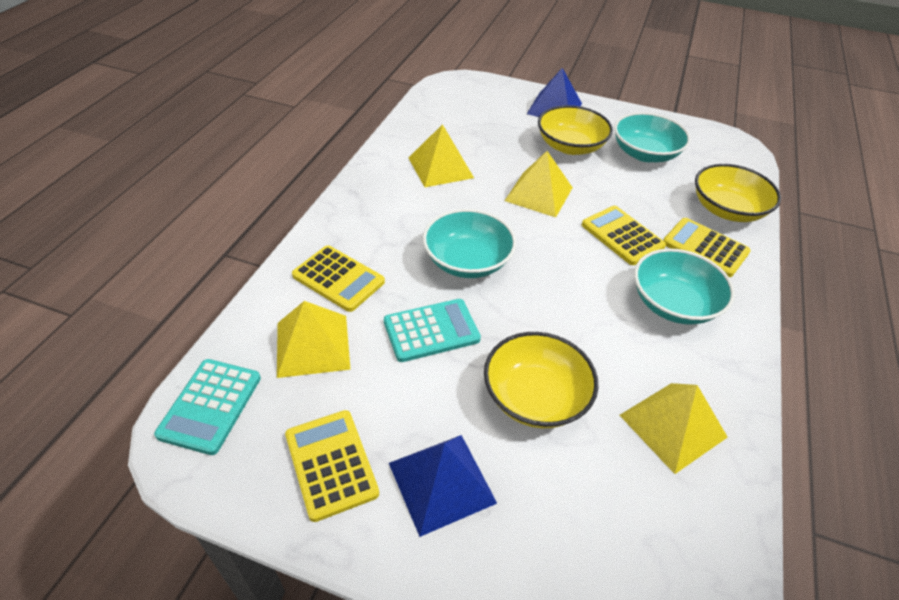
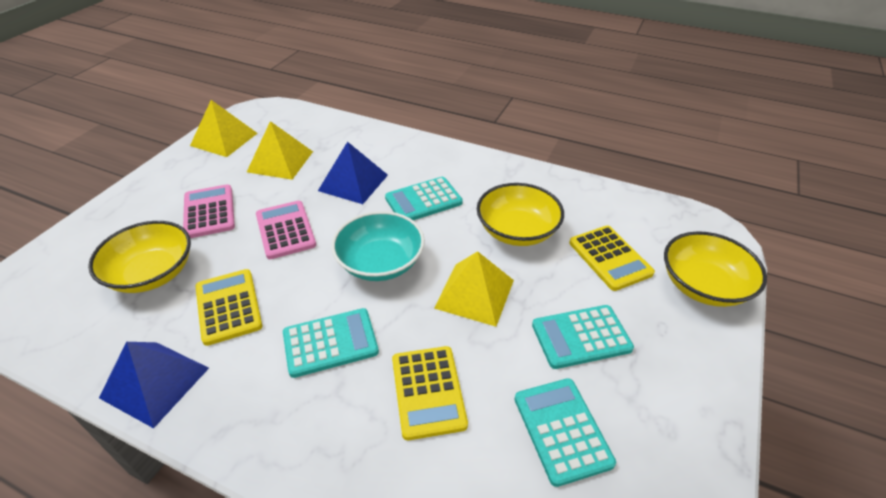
pink calculator: none = 0 -> [183,184,235,238] [256,201,316,259] = 2
turquoise bowl: [423,209,516,278] [614,112,691,162] [634,249,735,325] = 3 -> [331,211,425,281] = 1
turquoise calculator: [154,359,261,455] [384,299,481,362] = 2 -> [283,308,379,378] [385,177,463,220] [515,378,616,487] [532,305,634,369] = 4
yellow calculator: [285,410,379,522] [292,245,385,312] [582,206,666,265] [663,218,751,277] = 4 -> [196,269,262,346] [392,346,468,440] [569,226,655,291] = 3
yellow pyramid: [277,301,351,378] [409,124,474,187] [504,151,573,217] [620,383,728,474] = 4 -> [190,100,257,157] [247,121,313,180] [434,251,514,327] = 3

